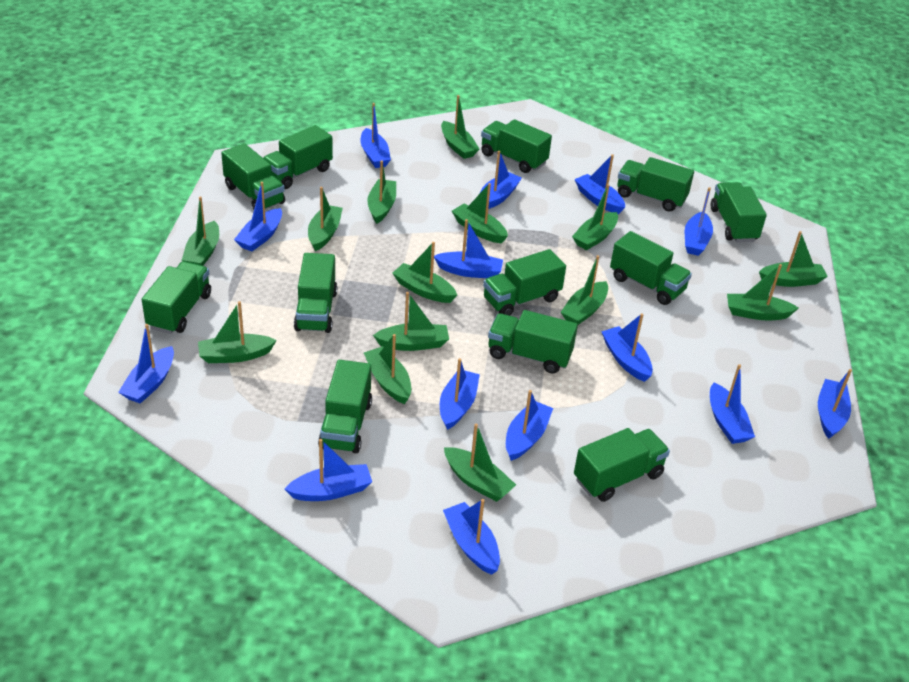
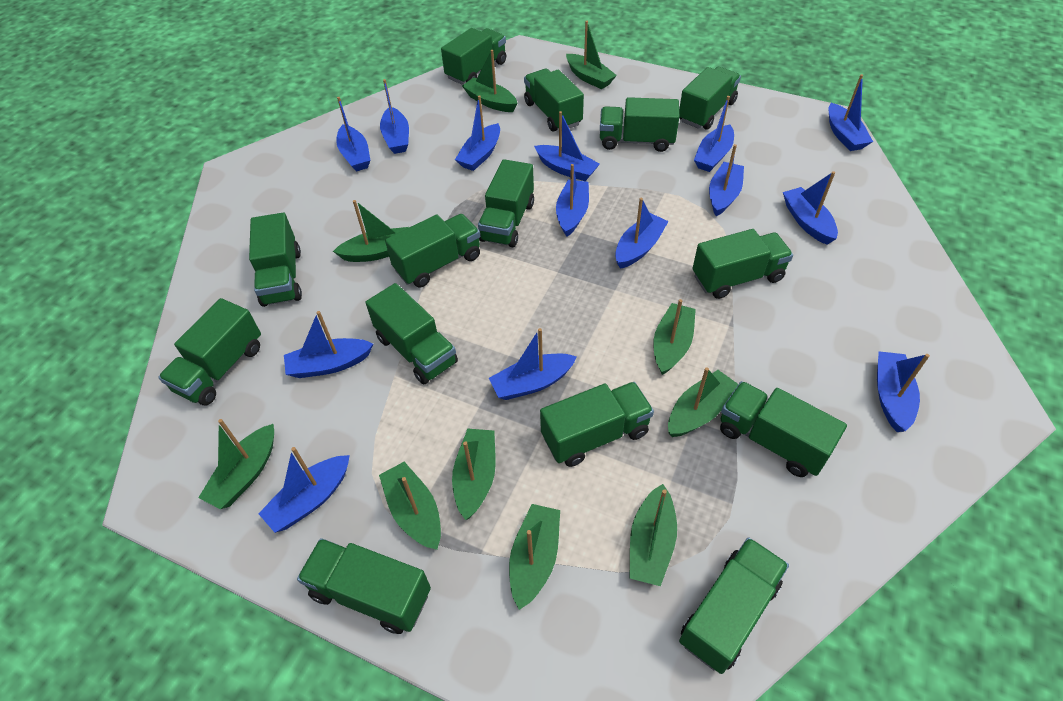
green boat: [182,196,219,266] [198,301,277,363] [308,187,343,251] [364,334,411,404] [367,161,396,224] [373,292,449,351] [392,242,457,303] [441,95,479,159] [444,424,516,502] [452,183,508,244] [561,255,608,325] [572,184,618,250] [727,264,799,320] [759,231,828,287] = 14 -> [198,419,274,509] [333,200,409,262] [379,462,441,550] [452,429,496,520] [462,50,518,112] [509,504,560,610] [566,21,617,89] [629,484,677,586] [653,299,696,375] [668,367,738,437] = 10
green truck: [142,261,211,334] [221,143,285,209] [263,125,333,189] [294,253,337,333] [318,360,372,453] [481,119,552,173] [483,249,566,316] [488,310,578,374] [574,428,670,502] [610,231,692,305] [617,157,694,212] [711,182,767,242] = 12 -> [158,298,261,405] [249,213,302,307] [297,538,431,634] [365,283,458,384] [385,214,480,287] [441,28,506,85] [478,159,534,247] [524,69,584,131] [540,382,654,467] [600,97,679,152] [679,67,741,130] [679,537,789,674] [693,229,793,299] [720,381,847,477] = 14

